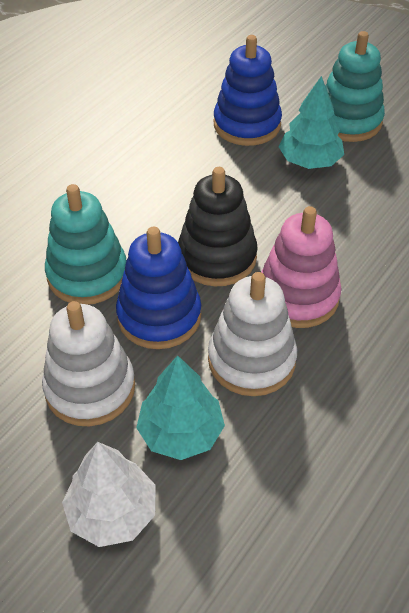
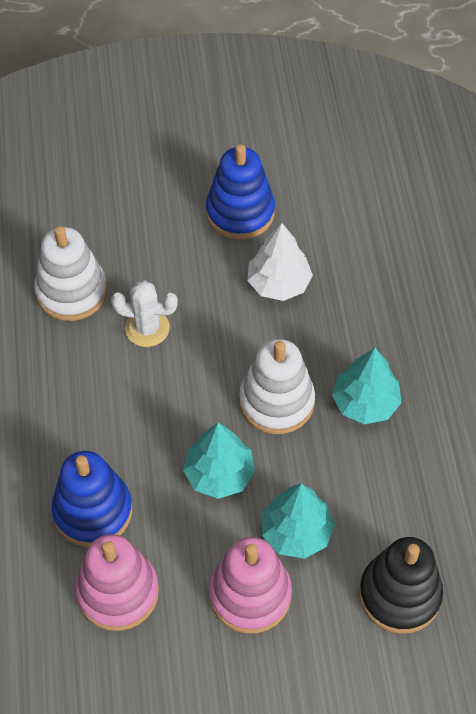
pink stacking toy: [261,206,342,328] = 1 -> [75,534,159,631] [209,537,292,634] = 2
turquoise stacking toy: [45,184,126,305] [325,31,385,142] = 2 -> none = 0
turquoise tree: [136,355,225,460] [279,76,344,169] = 2 -> [183,423,255,499] [262,484,335,559] [332,348,402,424] = 3
white cactus: none = 0 -> [111,280,178,347] = 1

